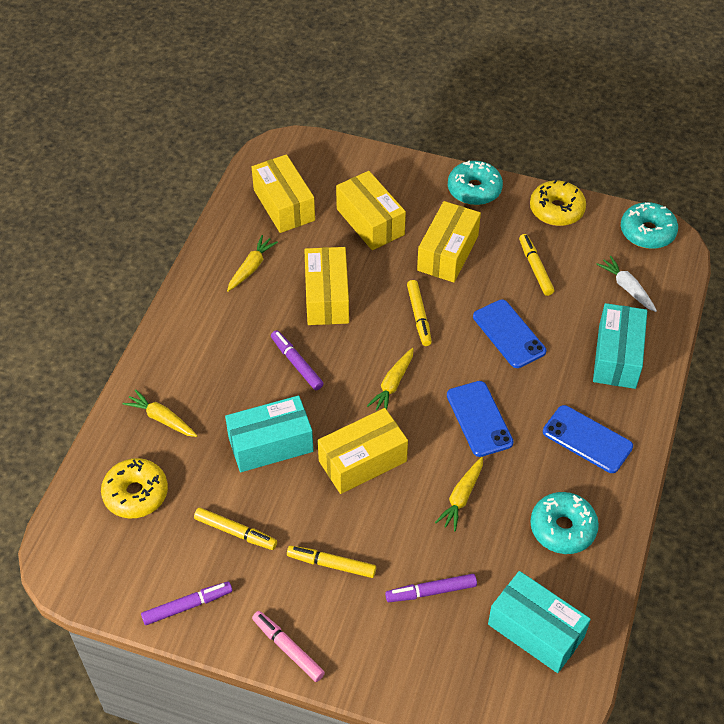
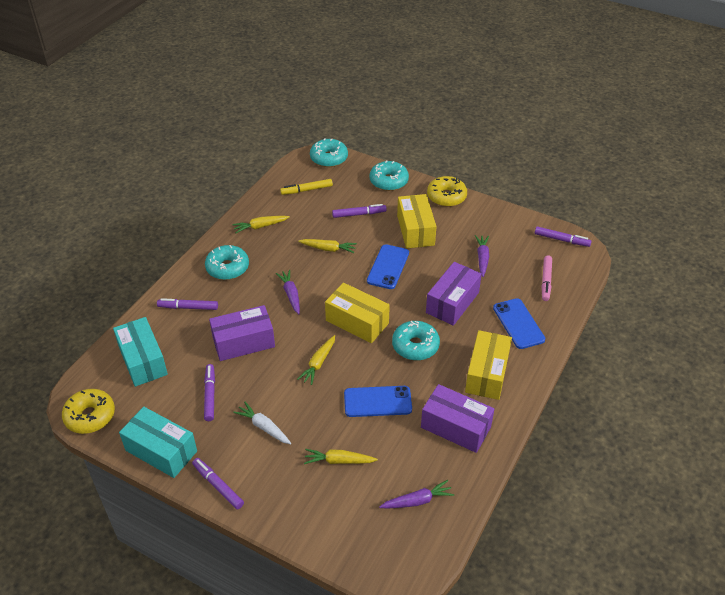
purple box: none = 0 -> [209,305,275,361] [421,384,494,453] [426,262,482,326] = 3
purple carrot: none = 0 -> [276,270,300,314] [379,480,454,509] [475,235,489,277] = 3
purple marker: [141,581,232,625] [271,330,324,390] [385,574,477,602] = 3 -> [157,298,218,310] [192,458,244,509] [204,364,215,421] [332,204,387,218] [535,226,592,247] = 5
turquoise box: [225,395,314,472] [488,571,591,673] [593,303,647,389] = 3 -> [113,317,168,387] [119,407,197,478] = 2
turquoise donut: [448,160,503,205] [530,492,599,554] [621,202,678,249] = 3 -> [205,245,249,280] [310,138,348,167] [369,160,409,191] [392,321,440,361] = 4
yellow box: [252,154,315,233] [304,247,349,325] [318,408,408,494] [336,171,406,250] [417,201,481,283] = 5 -> [325,283,390,343] [397,194,437,248] [465,330,512,400] = 3
yellow marker: [194,508,277,550] [287,546,376,578] [407,280,432,346] [519,234,554,296] = 4 -> [280,179,333,195] = 1

